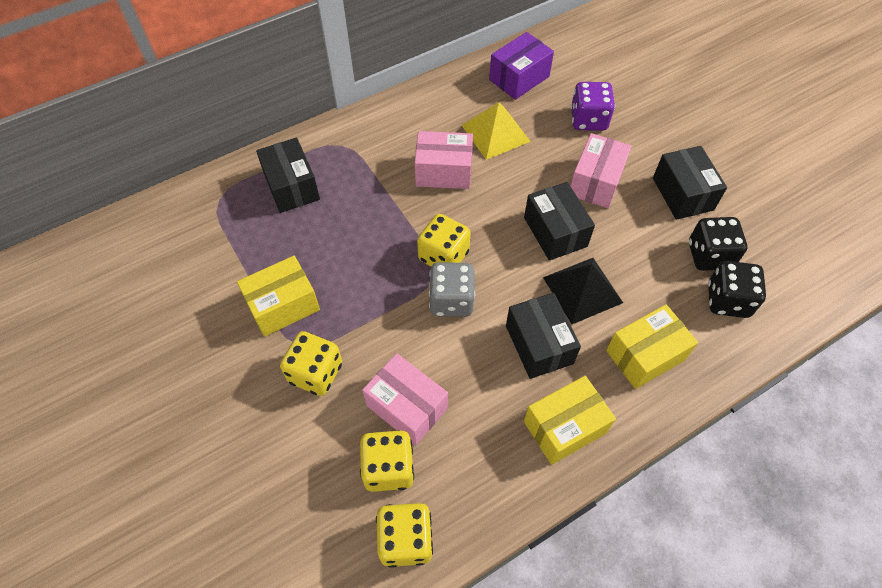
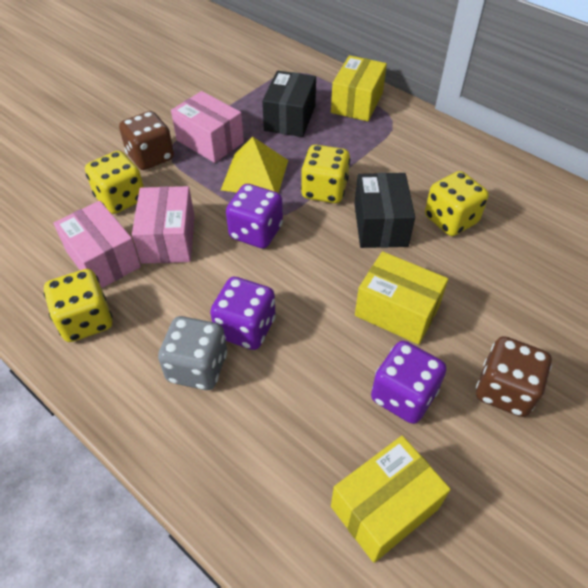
black box: [256,138,320,213] [506,293,581,379] [524,182,595,260] [653,146,727,220] = 4 -> [262,71,316,137] [354,173,415,248] = 2
black dice: [689,217,747,271] [708,261,766,318] = 2 -> none = 0
black pyramid: [543,258,623,324] = 1 -> none = 0
brown dice: none = 0 -> [119,111,174,170] [476,336,552,417] = 2
purple box: [489,32,554,100] = 1 -> none = 0
purple dice: [571,82,615,131] = 1 -> [210,277,276,350] [226,184,283,248] [371,341,446,424] = 3

